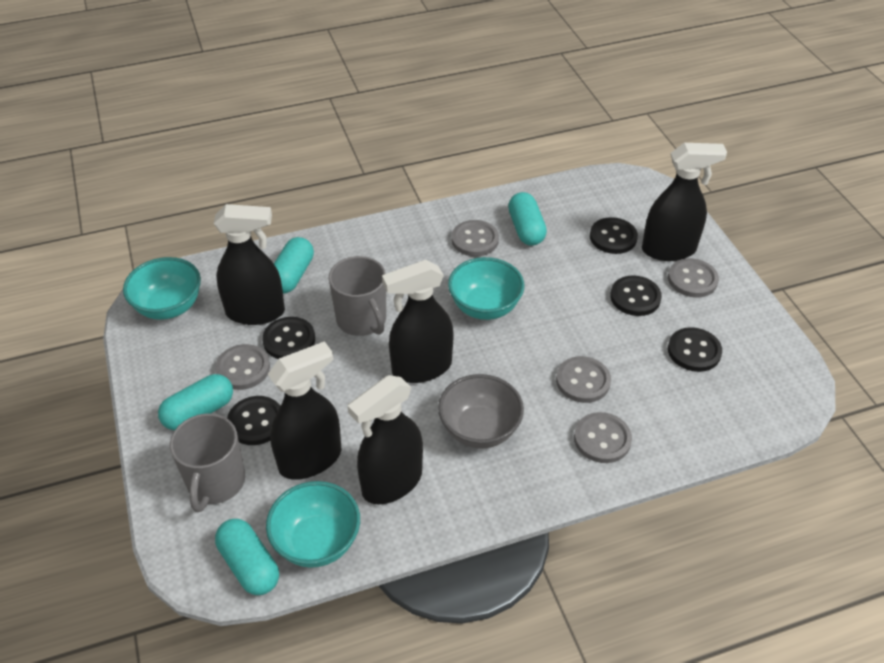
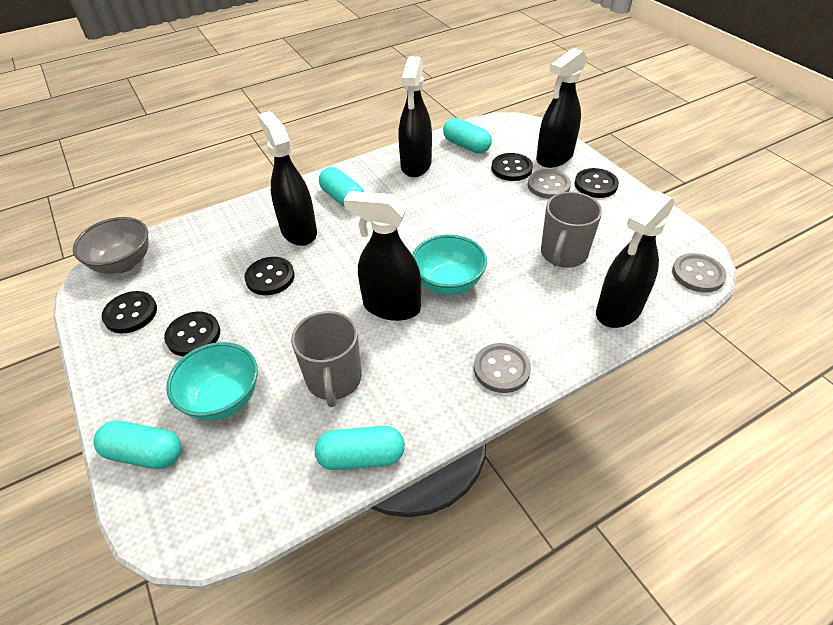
grey button: [215,344,270,390] [452,220,499,257] [556,356,611,403] [574,412,632,463] [668,258,719,298] = 5 -> [474,343,531,393] [528,169,571,199] [672,253,727,293] = 3
turquoise bowl: [123,257,201,320] [266,481,360,568] [448,257,524,320] = 3 -> [166,342,258,421] [412,234,487,295] = 2

